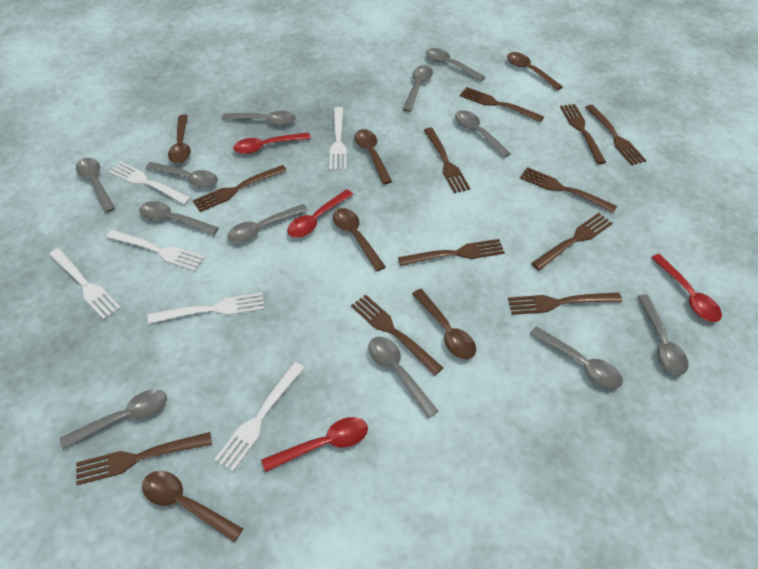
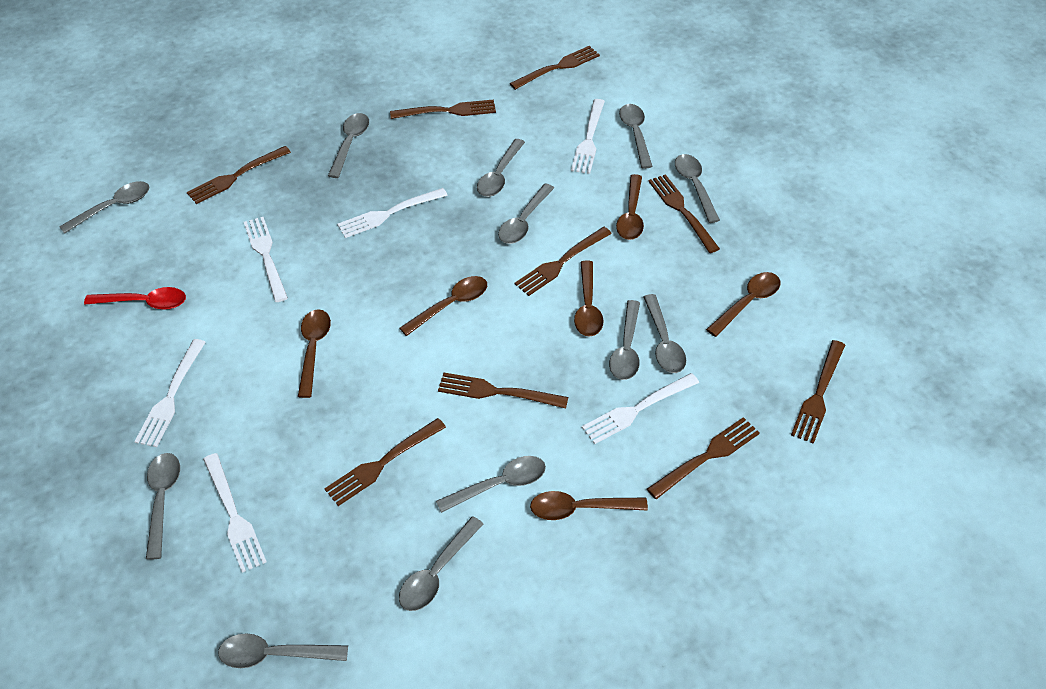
brown fork: [76,432,212,485] [193,165,287,212] [351,294,443,376] [398,239,505,266] [424,128,470,193] [460,87,544,122] [508,292,622,315] [520,167,617,213] [531,213,613,270] [560,104,606,164] [585,105,646,165] = 11 -> [187,146,291,204] [325,418,446,506] [390,100,496,119] [438,373,568,408] [509,46,600,90] [515,227,612,296] [647,417,760,499] [648,174,720,253] [791,340,845,444] = 9
red spoon: [233,132,311,154] [261,417,368,472] [287,189,353,238] [651,254,722,322] = 4 -> [84,287,186,310] = 1

